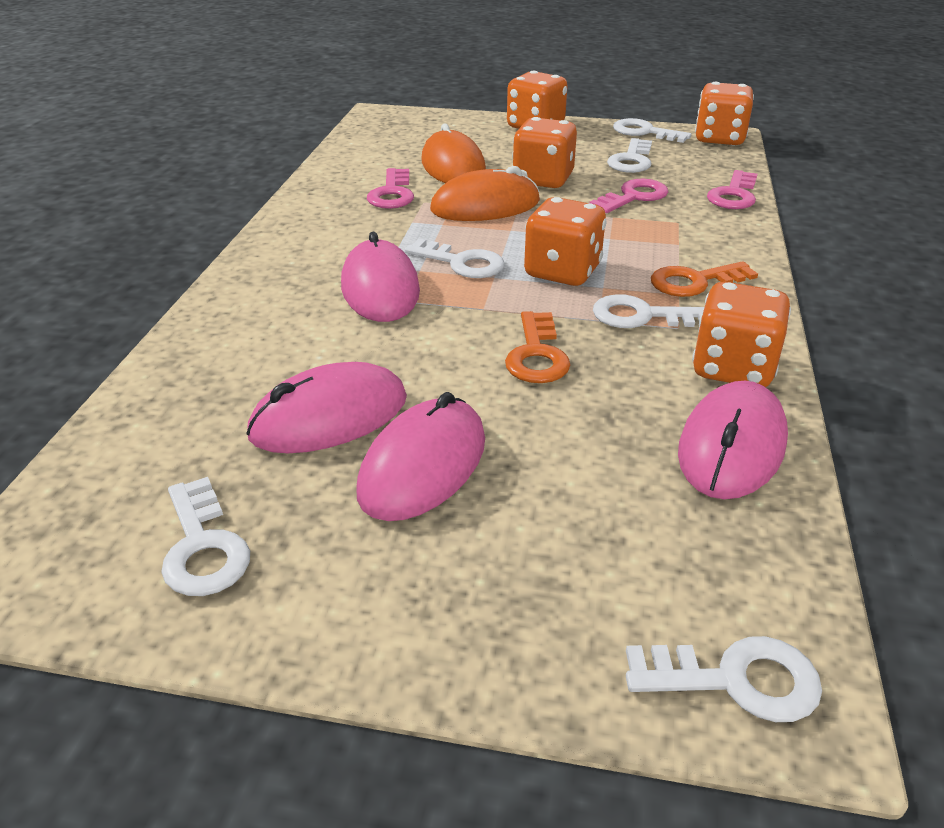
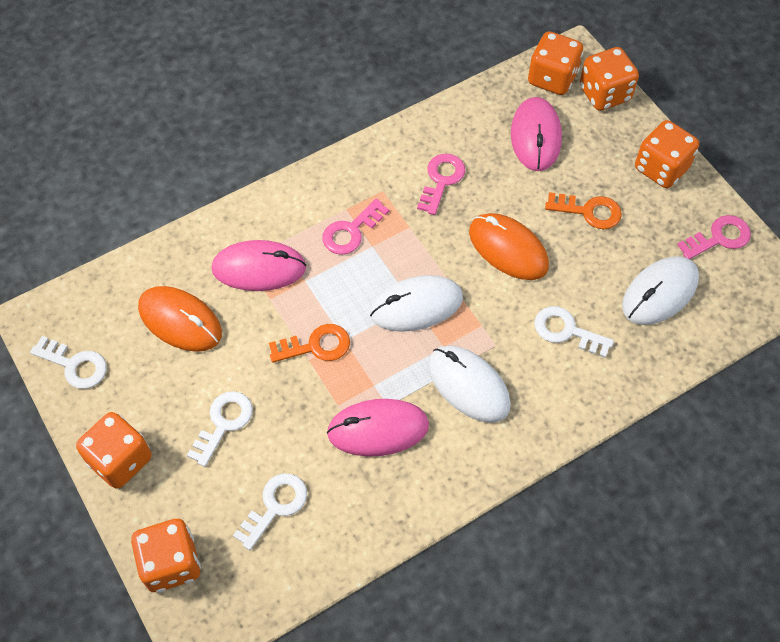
pink mouse: [246,362,407,453] [341,232,420,322] [356,392,485,521] [678,381,788,499] = 4 -> [211,240,306,291] [327,399,429,457] [511,97,562,171] = 3
white key: [161,477,250,596] [405,238,505,278] [593,294,705,328] [607,138,652,173] [613,118,692,143] [626,636,822,722] = 6 -> [30,336,107,389] [187,391,253,467] [233,473,307,550] [534,306,614,358] = 4
white mouse: none = 0 -> [370,275,463,332] [428,345,511,423] [622,256,699,325] = 3

